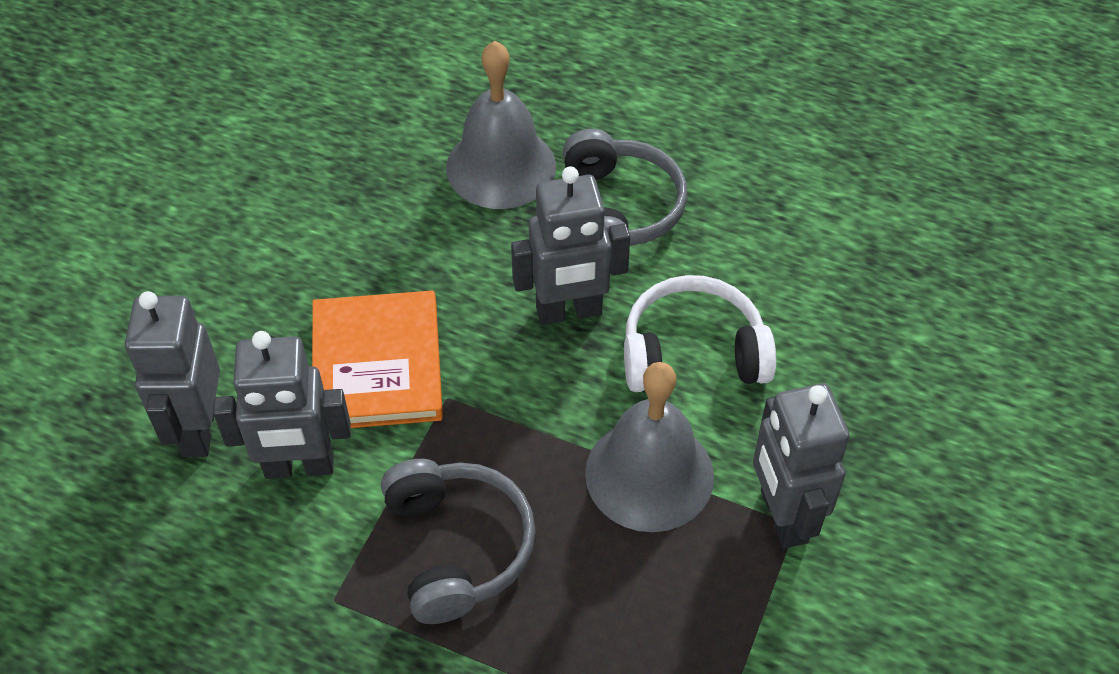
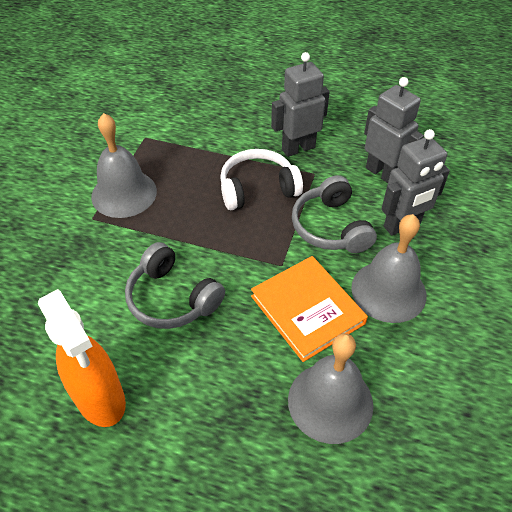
grey bell: [446,41,556,209] [585,362,714,532] = 2 -> [91,113,157,218] [288,333,373,444] [351,214,427,323] = 3
grey robot: [125,291,220,457] [213,331,351,479] [511,167,630,325] [753,383,850,549] = 4 -> [271,52,330,157] [364,77,424,183] [381,129,450,236] = 3
orange spray bottle: none = 0 -> [38,289,126,427] = 1

